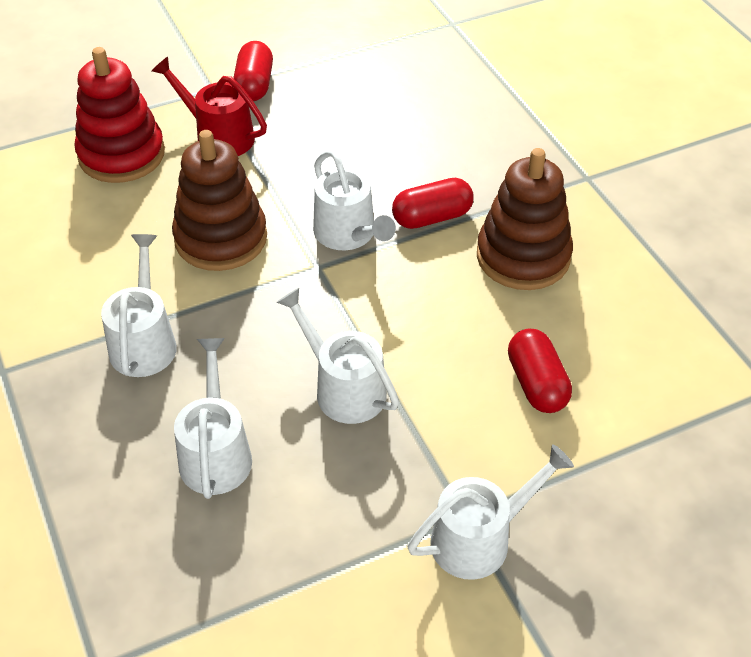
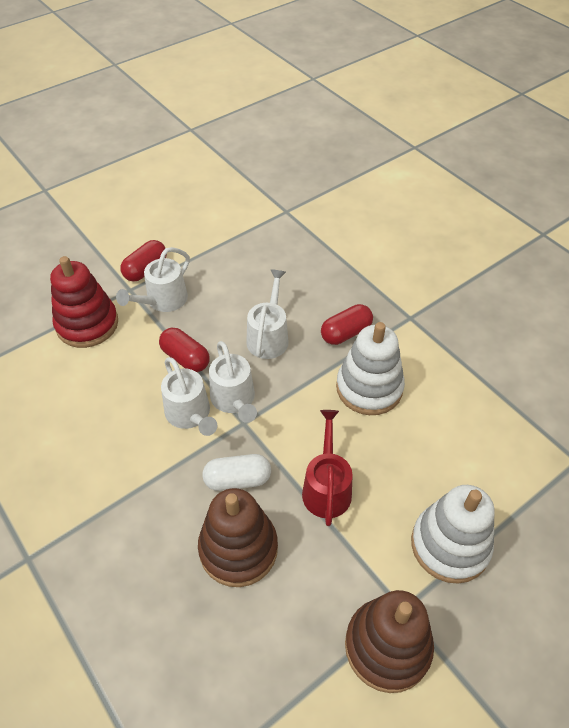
white capsule: none = 0 -> [202,454,271,491] = 1
white stacking toy: none = 0 -> [336,322,405,415] [411,485,495,584] = 2
white watering can: [101,234,177,377] [174,338,252,499] [276,288,399,424] [313,150,396,250] [407,444,574,580] = 5 -> [116,247,190,312] [161,357,217,436] [209,341,257,423] [246,269,289,359] = 4

